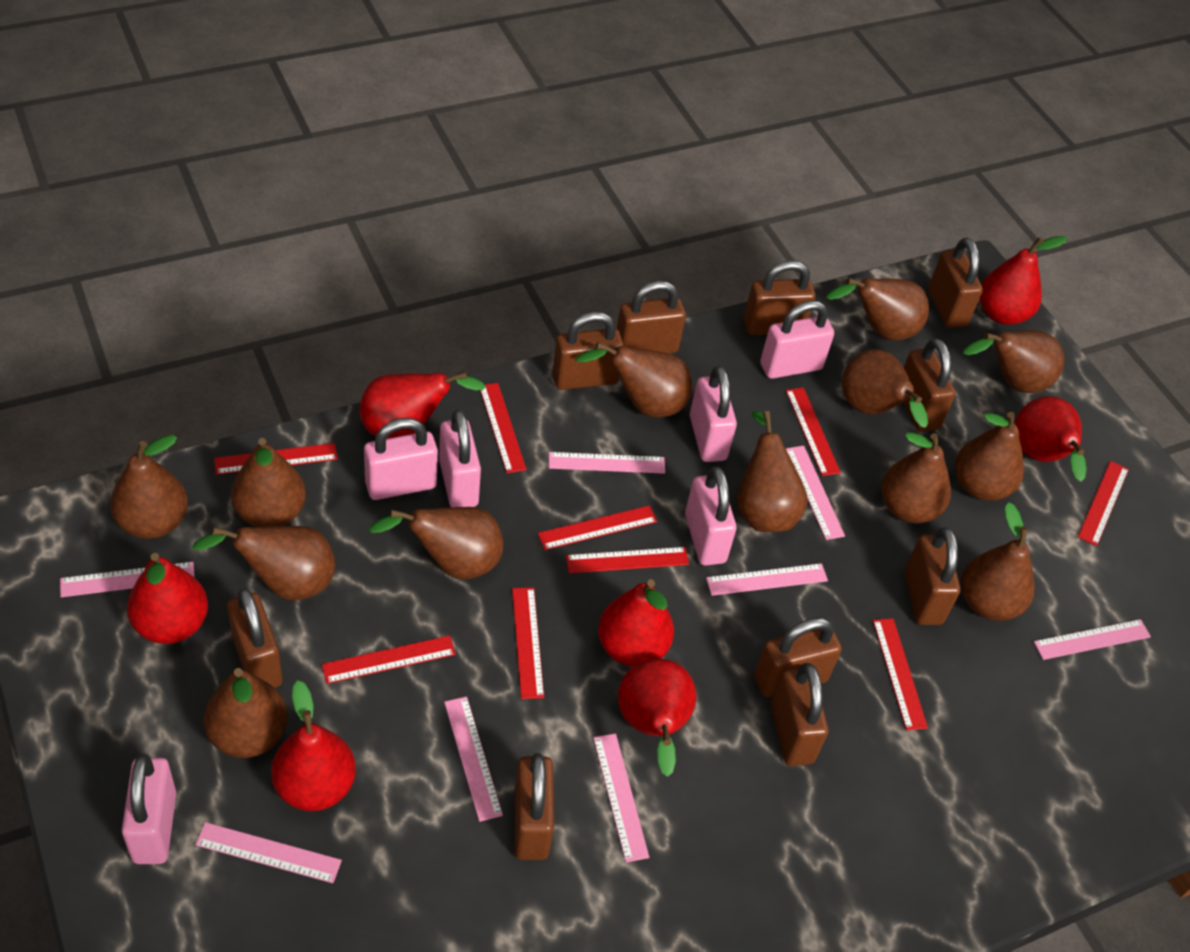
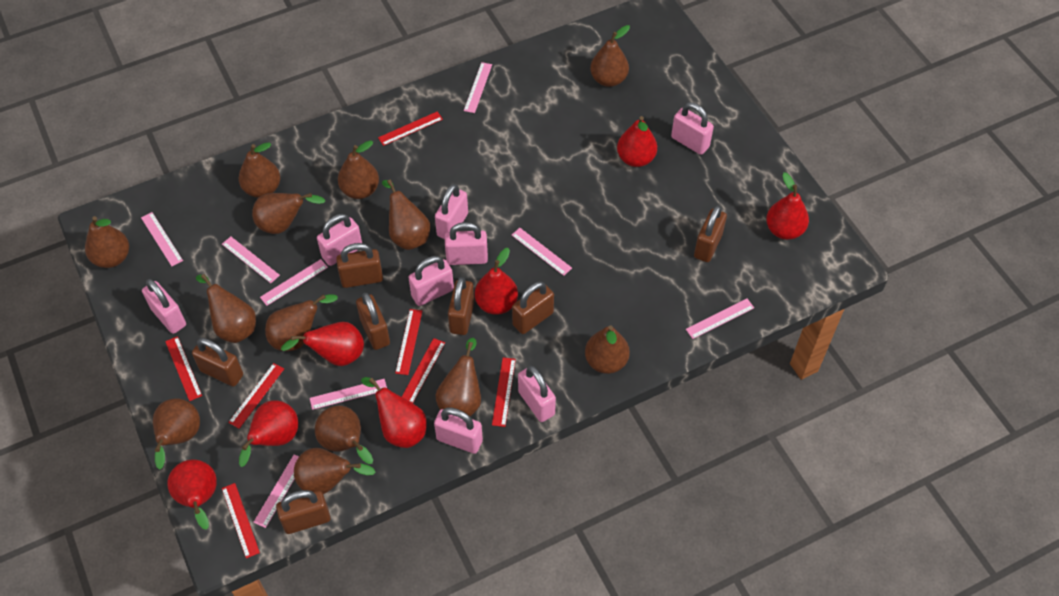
brown padlock: [227,588,282,688] [514,753,554,860] [552,312,624,390] [617,281,686,353] [744,260,816,335] [754,617,842,697] [771,663,829,766] [903,338,956,432] [905,527,960,625] [929,238,983,328] = 10 -> [192,338,243,387] [276,490,330,534] [336,243,383,288] [356,293,390,350] [448,277,474,335] [512,281,554,334] [694,205,727,262] = 7
pink padlock: [122,754,176,864] [364,418,438,500] [439,409,481,507] [685,466,737,566] [690,366,737,462] [760,301,834,379] = 6 -> [142,279,186,334] [317,214,362,266] [408,256,454,306] [434,407,483,454] [435,184,468,239] [445,222,488,265] [518,366,556,422] [671,102,714,155] = 8
red ruler: [214,443,338,475] [322,636,456,684] [480,383,527,473] [512,587,544,699] [538,505,657,550] [566,547,689,573] [786,388,841,476] [873,618,928,731] [1078,461,1129,546] = 9 -> [165,336,202,401] [222,483,260,559] [228,363,284,429] [378,111,443,146] [395,309,422,375] [402,338,445,403] [492,358,516,427] = 7

